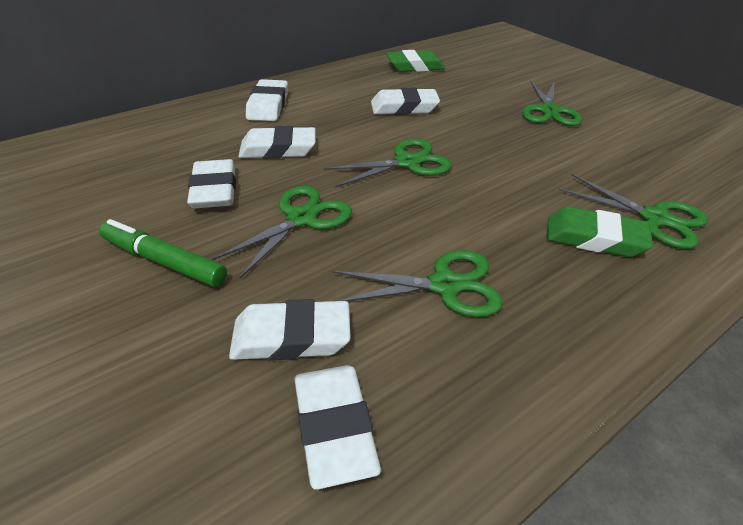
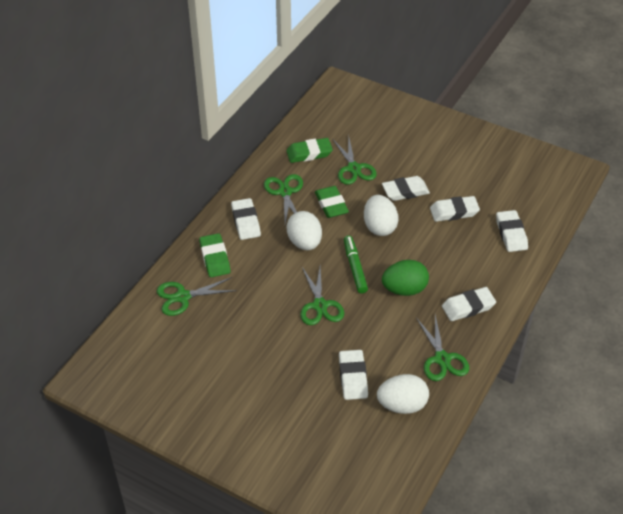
green egg: none = 0 -> [382,260,429,296] = 1
green eraser: [386,50,445,72] [546,206,653,257] = 2 -> [199,233,231,277] [286,138,333,163] [315,186,349,218] = 3
white egg: none = 0 -> [286,211,322,250] [364,195,398,236] [377,374,429,414] = 3

